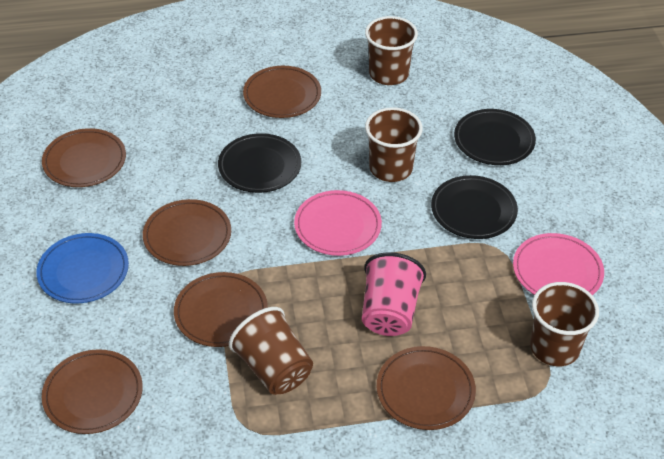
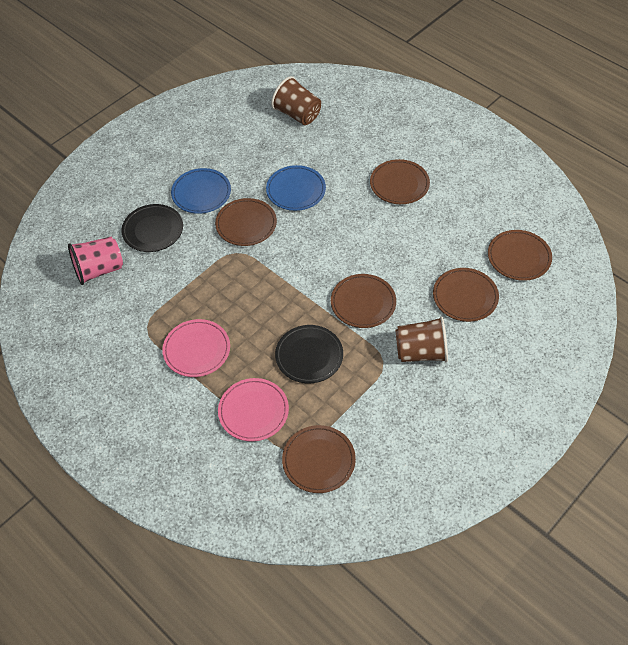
black plate: [218,133,301,193] [431,175,518,239] [454,109,536,165] = 3 -> [121,204,183,252] [275,325,343,383] = 2
blue plate: [36,233,129,303] = 1 -> [171,168,231,214] [266,165,326,211] = 2
brown cup: [229,307,313,395] [365,16,418,85] [365,107,423,182] [530,282,599,366] = 4 -> [271,76,321,125] [395,316,448,363] = 2

